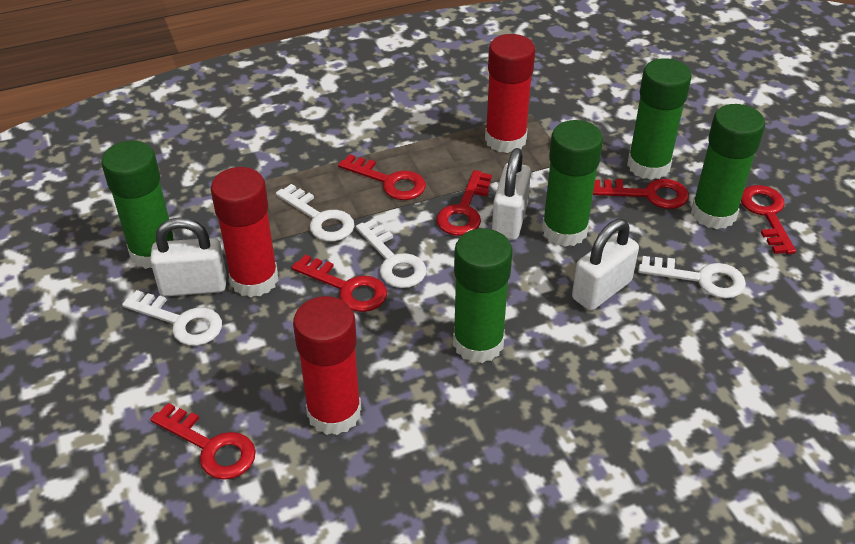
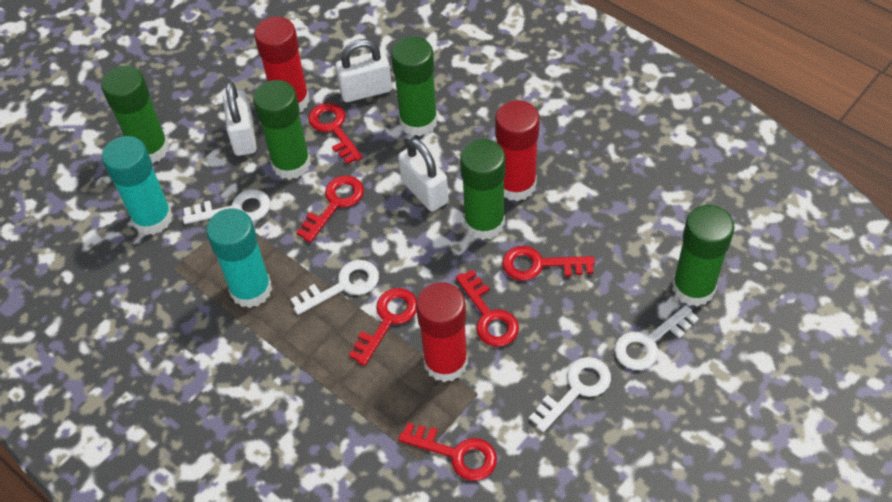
turquoise glue stick: none = 0 -> [102,136,173,235] [206,208,272,308] = 2

